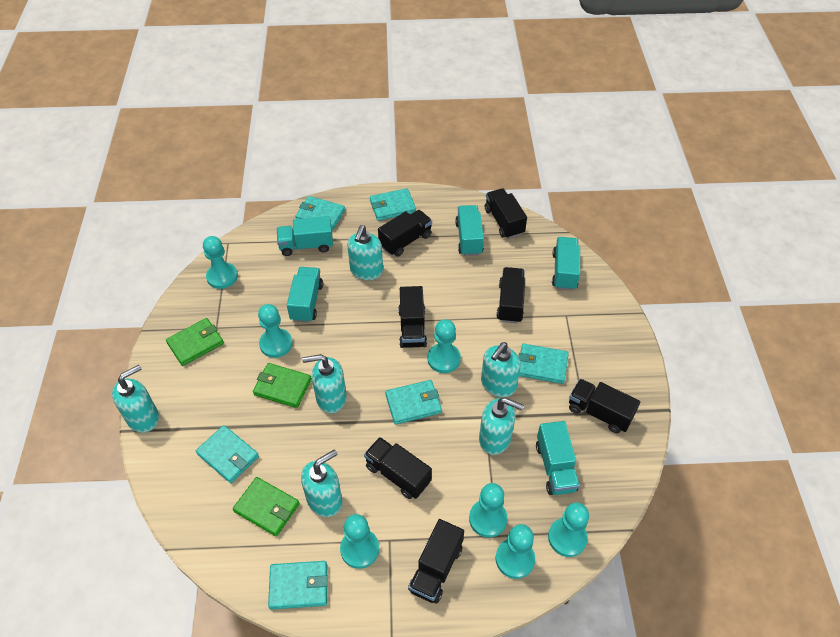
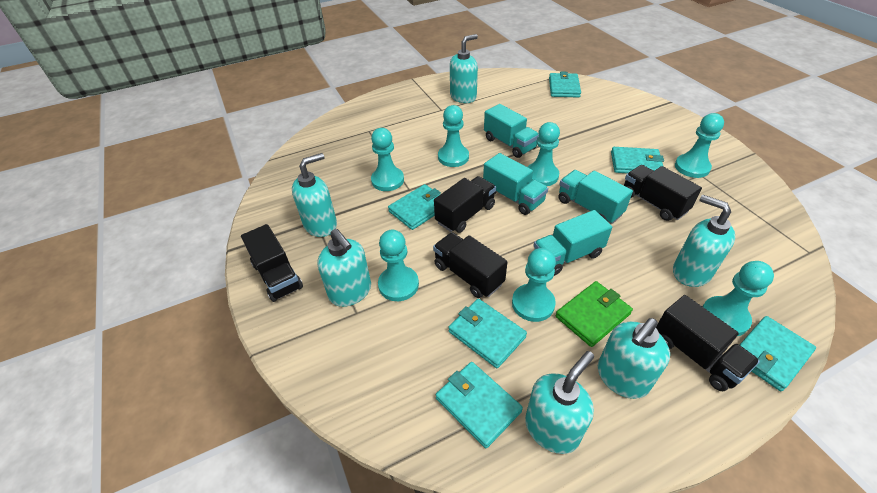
black truck: [364,437,432,499] [378,210,432,257] [398,286,427,348] [408,519,464,604] [485,188,527,239] [496,267,526,323] [569,379,640,433] = 7 -> [241,224,303,302] [433,232,507,298] [434,176,496,233] [624,165,702,221] [656,295,760,391] = 5
green wallet: [166,318,224,366] [233,477,300,536] [253,363,312,408] = 3 -> [555,281,633,347] = 1
turquoise truck: [277,216,333,256] [287,267,323,323] [455,205,484,256] [536,421,580,495] [552,237,580,290] = 5 -> [483,153,548,215] [484,104,539,158] [534,210,612,276] [559,170,633,224] = 4

